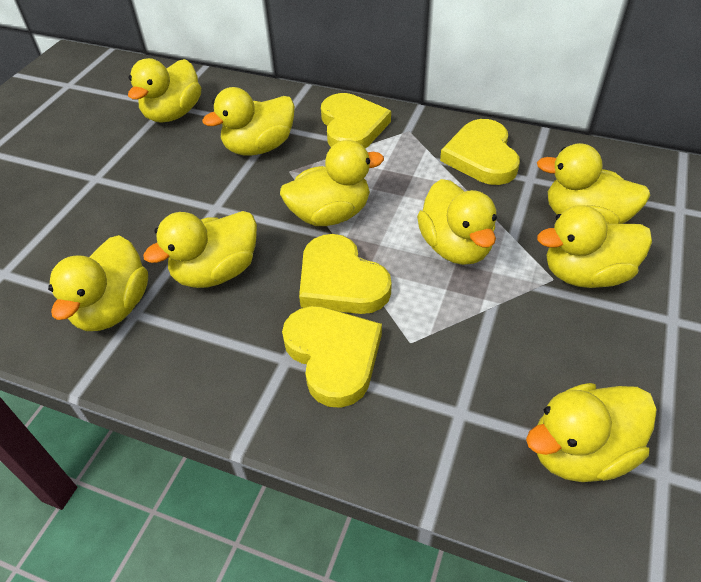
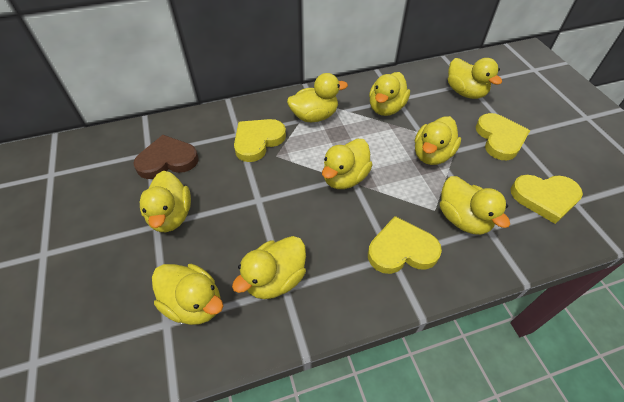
brown heart: none = 0 -> [133,135,199,179] = 1

